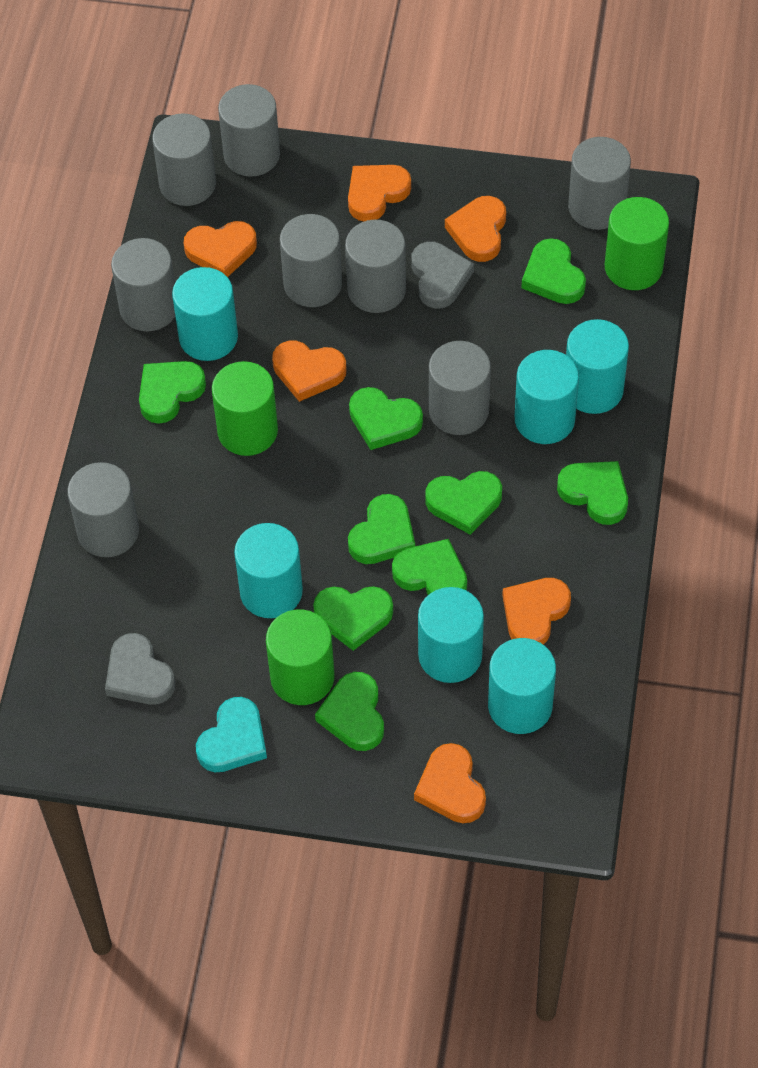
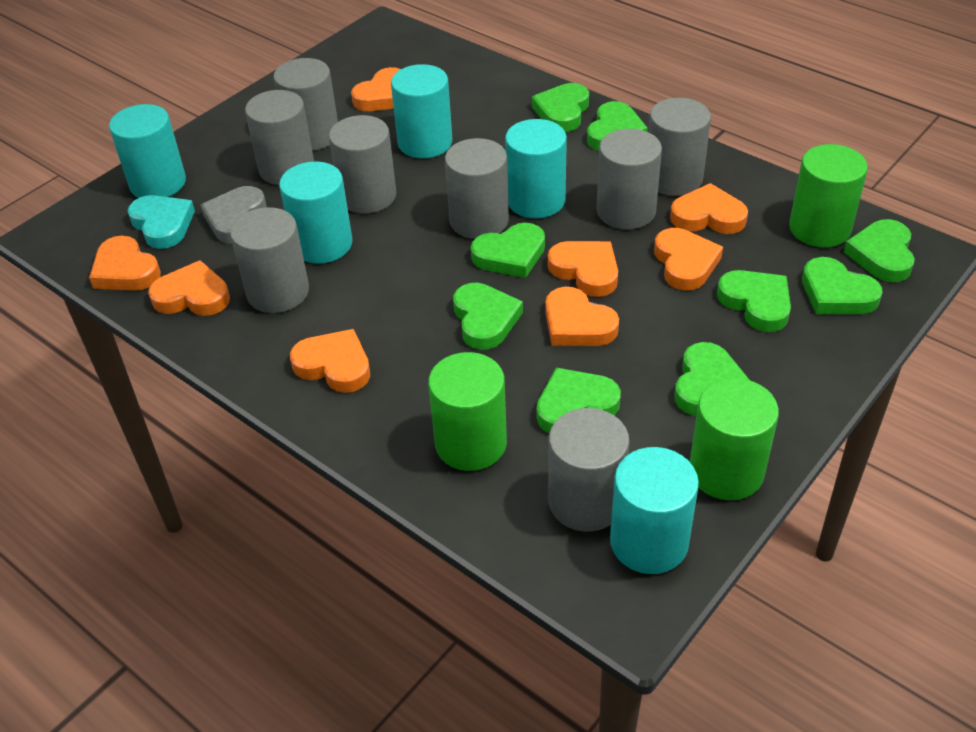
grey heart: [105,633,175,705] [412,242,474,309] = 2 -> [200,186,267,244] = 1
orange heart: [184,221,257,277] [272,341,347,402] [348,165,411,221] [414,743,486,823] [445,196,506,262] [502,578,571,645] = 6 -> [89,236,161,291] [148,260,230,316] [290,329,370,393] [351,67,401,111] [545,287,619,346] [548,241,618,297] [654,228,723,290] [670,183,748,234] = 8
turquoise cylinder: [172,267,238,361] [234,523,303,618] [418,587,484,683] [488,638,556,734] [515,350,579,444] [566,319,629,414] = 6 -> [109,104,186,198] [279,161,352,264] [391,64,452,158] [505,119,567,218] [610,447,699,574] = 5

